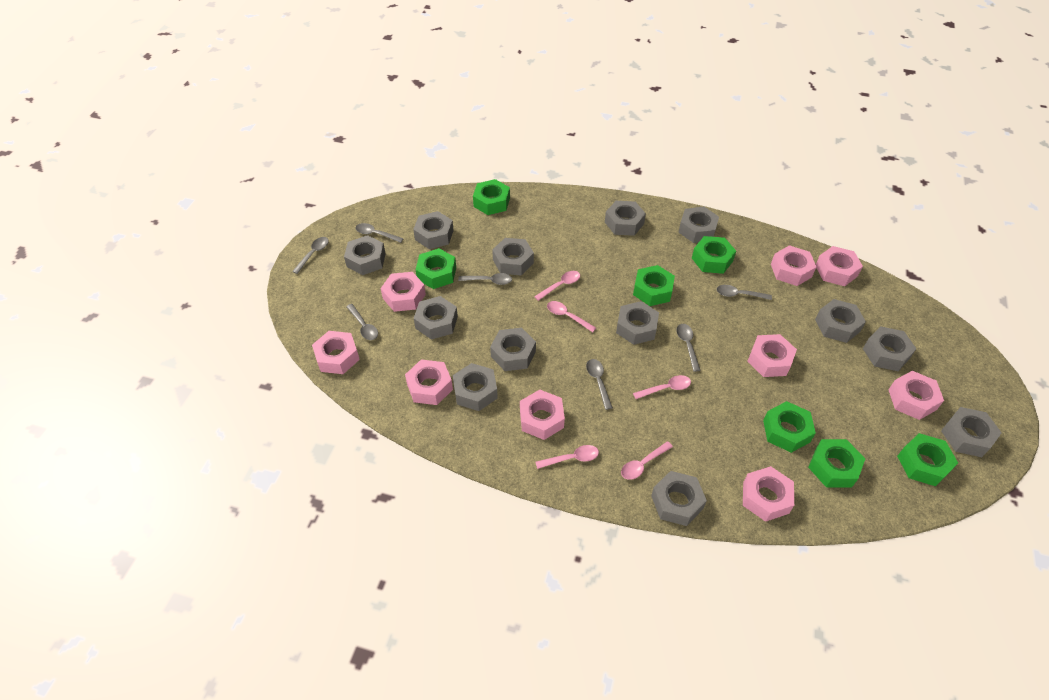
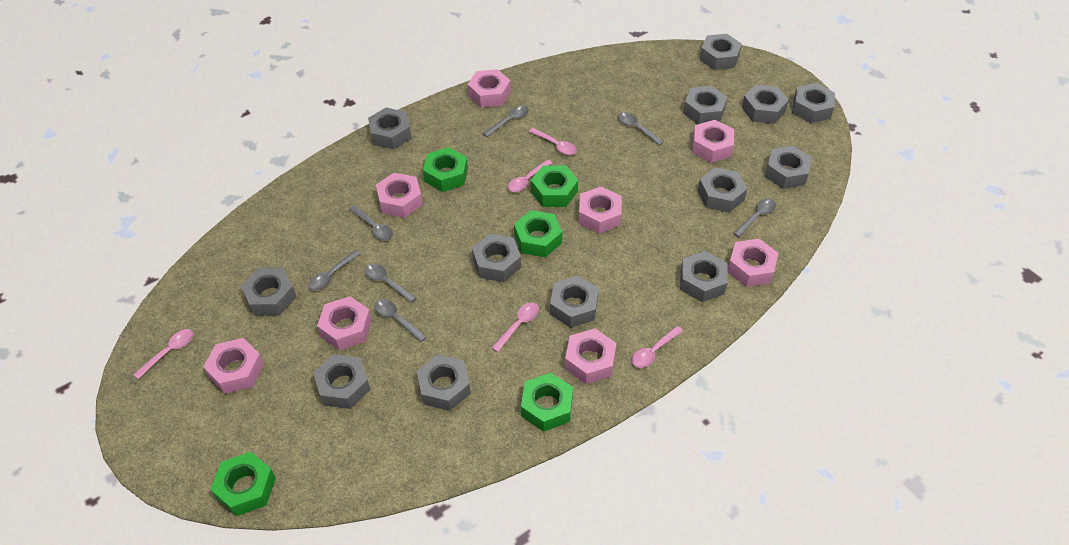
green nut: [415,248,456,289] [473,179,510,215] [633,265,675,306] [692,236,736,274] [763,401,816,453] [808,439,865,488] [897,433,958,486] = 7 -> [210,452,276,516] [423,147,468,192] [514,210,562,257] [521,373,573,432] [531,165,578,207] = 5
pink nut: [312,331,360,374] [381,272,426,312] [405,359,453,405] [520,390,565,440] [743,466,794,522] [747,334,797,377] [771,245,816,286] [816,246,863,286] [888,371,944,420] = 9 -> [203,338,264,394] [317,296,372,350] [376,173,423,218] [467,69,511,108] [565,328,616,384] [578,186,622,234] [692,120,734,163] [727,239,779,287] = 8

